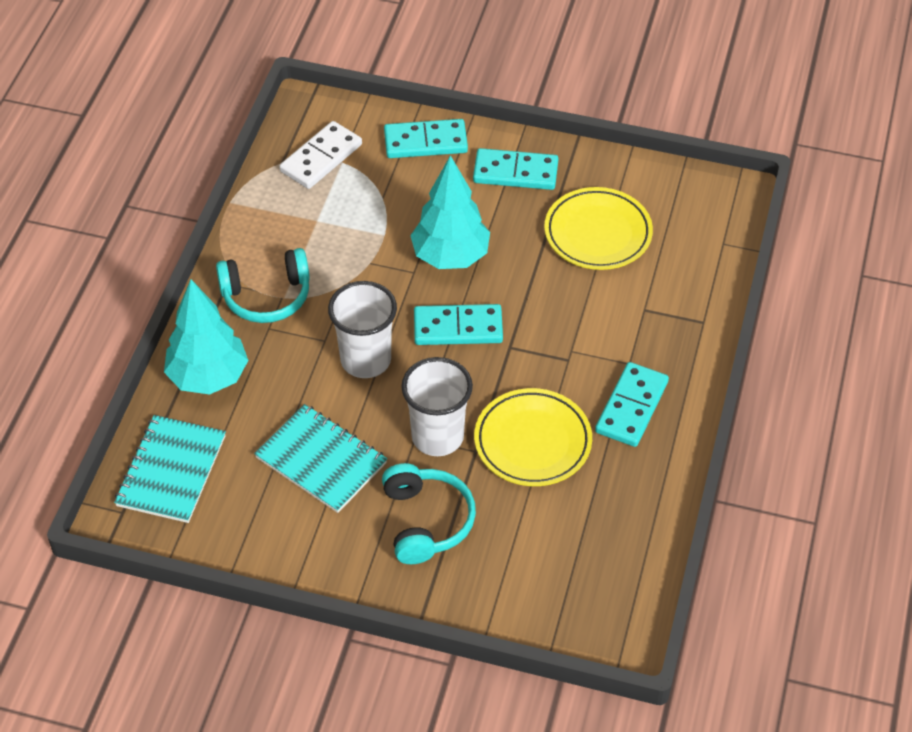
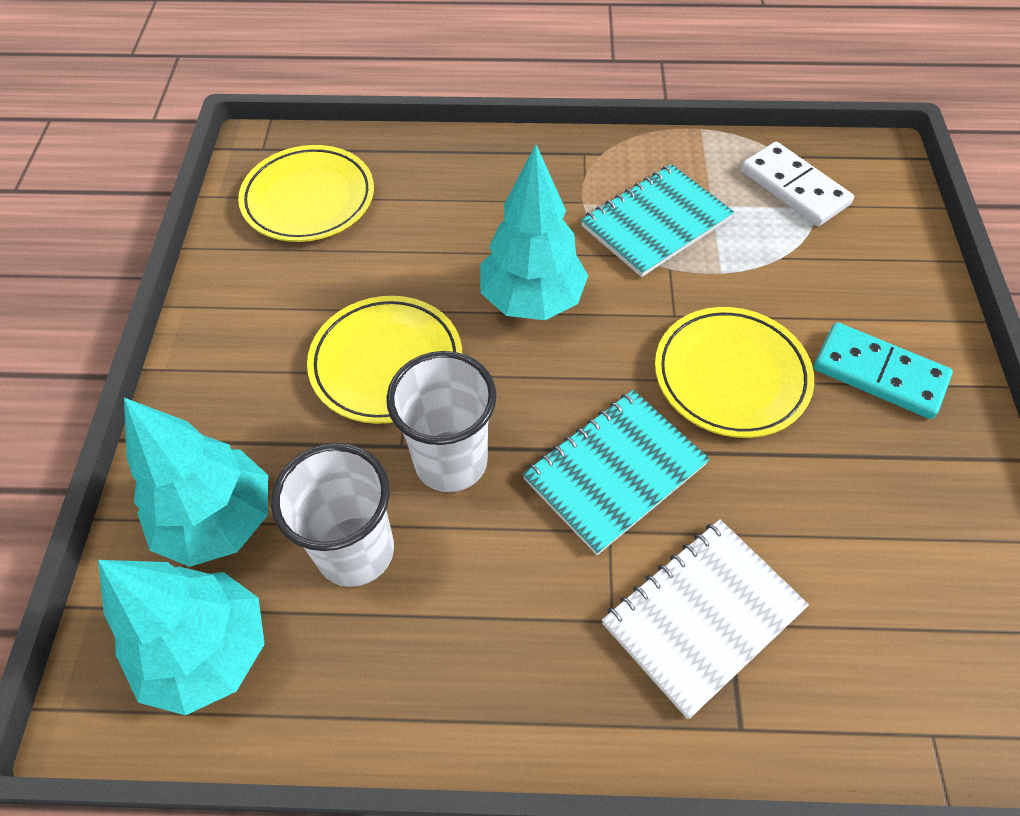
turquoise domino: [384,119,468,158] [414,304,503,345] [473,148,558,190] [595,362,669,447] = 4 -> [813,322,953,419] = 1
turquoise headphones: [216,248,310,323] [382,463,476,564] = 2 -> none = 0
turquoise tree: [164,279,248,395] [410,155,490,269] = 2 -> [98,560,265,715] [124,398,268,567] [480,144,588,320] = 3
white notebook: none = 0 -> [602,519,809,719] = 1
yellow plate: [474,388,592,486] [544,187,653,270] = 2 -> [238,145,374,242] [307,296,462,424] [655,307,814,438] = 3

